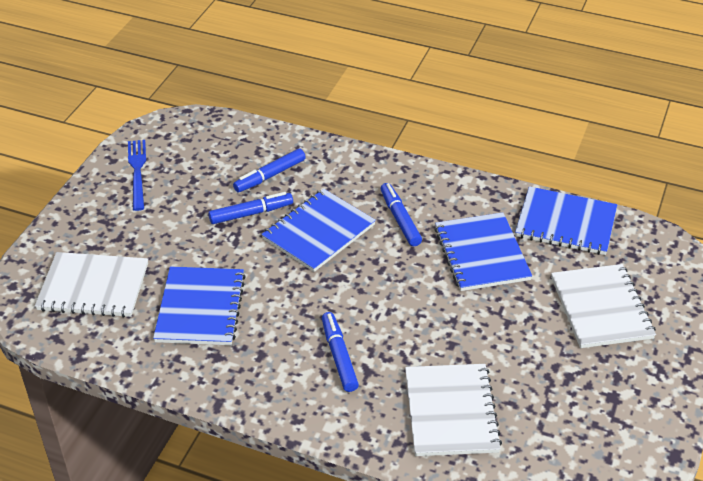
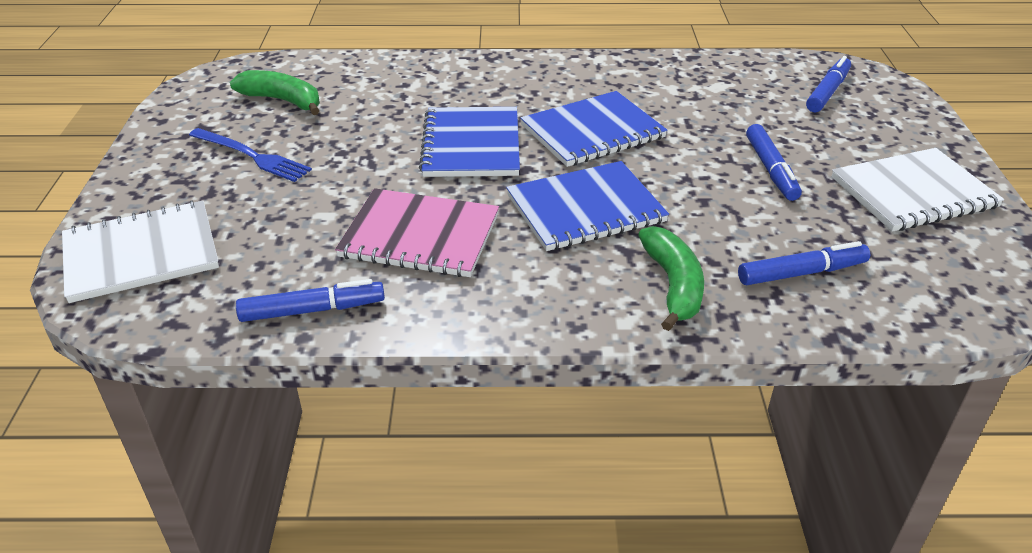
blue notebook: [153,267,246,345] [261,189,376,272] [434,212,532,291] [515,186,617,255] = 4 -> [419,107,520,177] [506,161,669,251] [520,91,667,167] = 3
green banana: none = 0 -> [230,70,320,115] [638,226,704,331] = 2
pink notebook: none = 0 -> [335,188,499,277] = 1
white notebook: [35,252,148,318] [405,364,502,456] [551,264,656,348] = 3 -> [62,200,219,303] [832,148,1004,232] = 2

